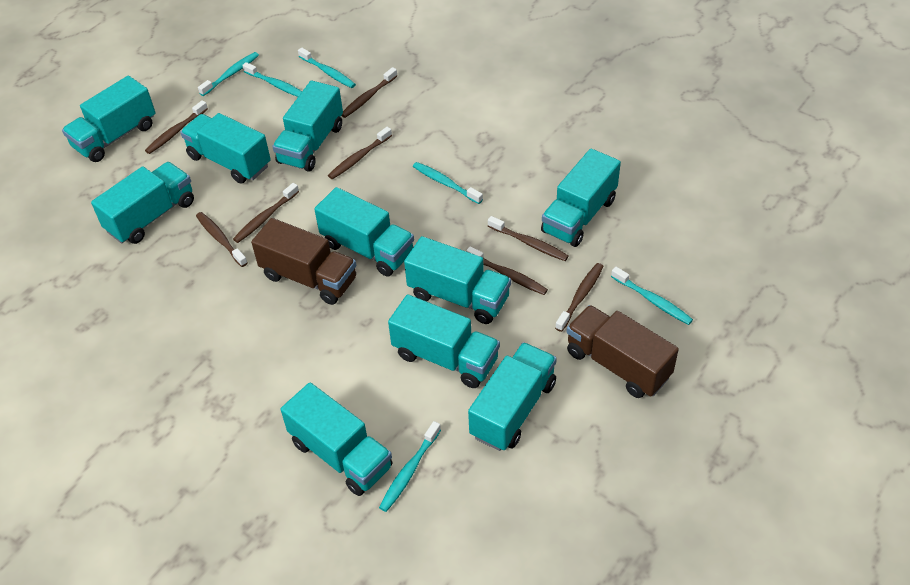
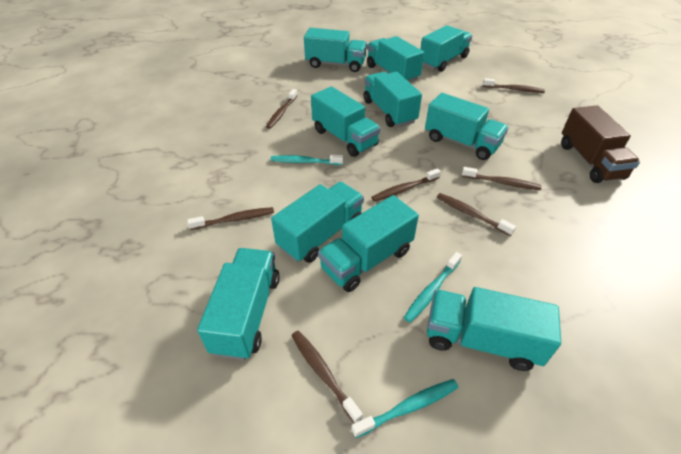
brown toothbrush: [145,100,208,154] [196,212,248,267] [233,183,299,243] [328,127,392,179] [341,67,397,118] [466,246,548,295] [488,216,569,261] [555,263,604,332] = 8 -> [187,207,274,230] [266,89,298,129] [291,331,363,423] [371,168,441,202] [437,193,516,236] [462,167,542,190] [483,78,545,93] = 7
brown truck: [251,218,356,305] [567,305,679,398] = 2 -> [561,106,640,183] = 1
turquoise toothbrush: [198,52,259,96] [242,62,302,97] [298,47,356,88] [379,421,441,512] [413,162,483,204] [611,267,693,325] = 6 -> [270,154,344,165] [351,379,458,438] [404,252,462,323] = 3

